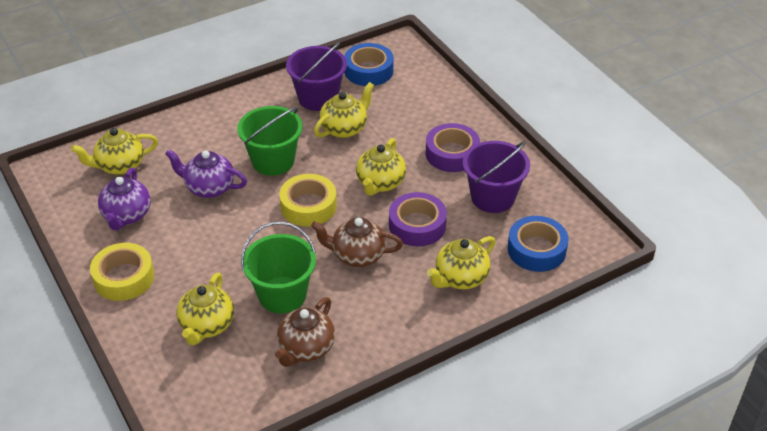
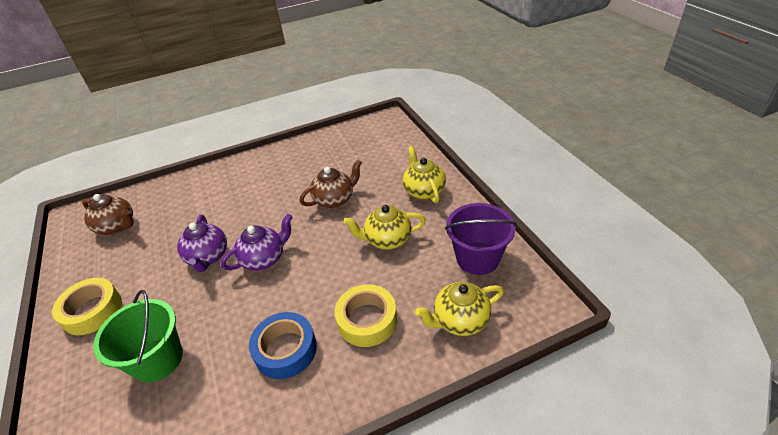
blue tape: [344,43,394,86] [508,216,568,272] = 2 -> [249,312,317,379] = 1
green bucket: [237,106,303,176] [241,221,316,313] = 2 -> [93,290,183,383] = 1
purple bucket: [286,42,347,111] [463,141,530,213] = 2 -> [445,203,517,275] = 1
purple tape: [389,192,447,247] [426,123,480,172] = 2 -> none = 0
yellow teapot: [71,128,158,175] [177,272,234,345] [314,82,374,138] [356,138,406,196] [427,236,496,289] = 5 -> [343,205,426,250] [403,146,446,203] [415,282,504,336] = 3

